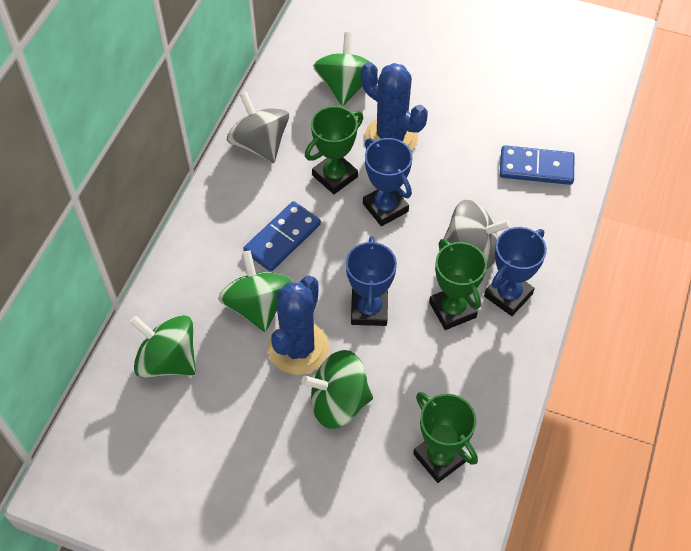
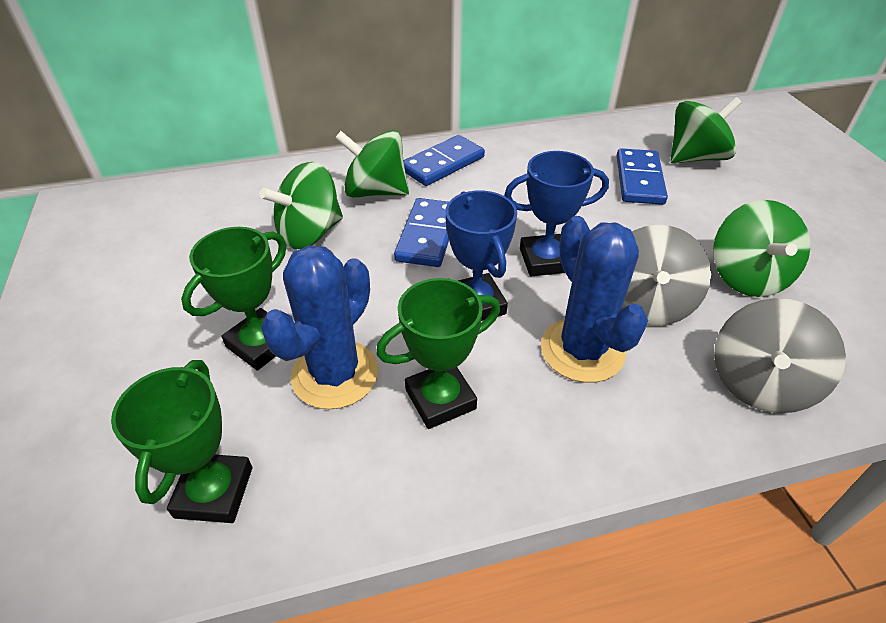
blue domino: [243,201,321,272] [500,145,575,185] = 2 -> [394,198,449,267] [403,135,485,186] [616,148,668,205] = 3
blue trophy: [346,236,397,326] [363,138,413,226] [484,227,547,316] = 3 -> [446,190,517,321] [504,151,609,276] = 2

